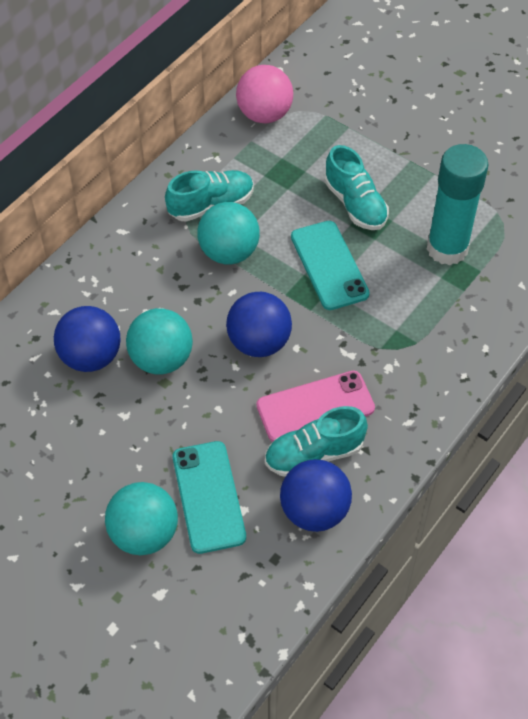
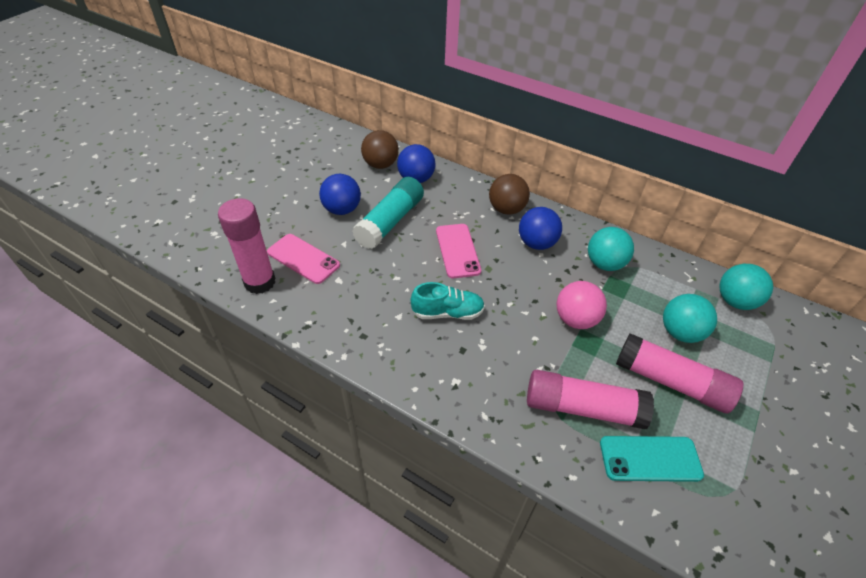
brown ball: none = 0 -> [361,130,399,169] [489,174,530,215] = 2
pink glue stick: none = 0 -> [218,198,276,294] [527,370,654,429] [616,333,744,413] = 3
pink phone: [256,371,375,442] = 1 -> [267,234,340,284] [436,224,481,278] = 2
turquoise phone: [173,441,246,554] [291,221,370,310] = 2 -> [600,436,704,482] = 1
turquoise shoe: [165,170,254,222] [265,406,368,477] [324,145,389,230] = 3 -> [411,282,485,320] = 1

